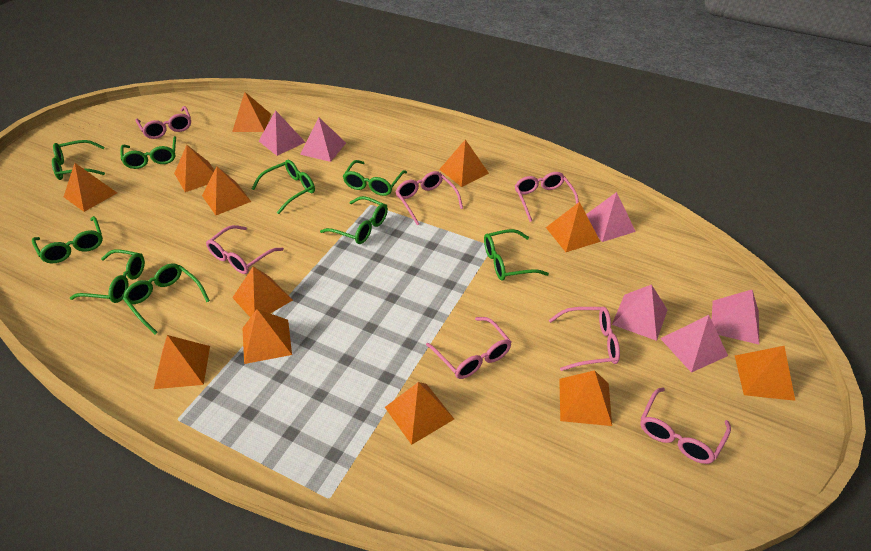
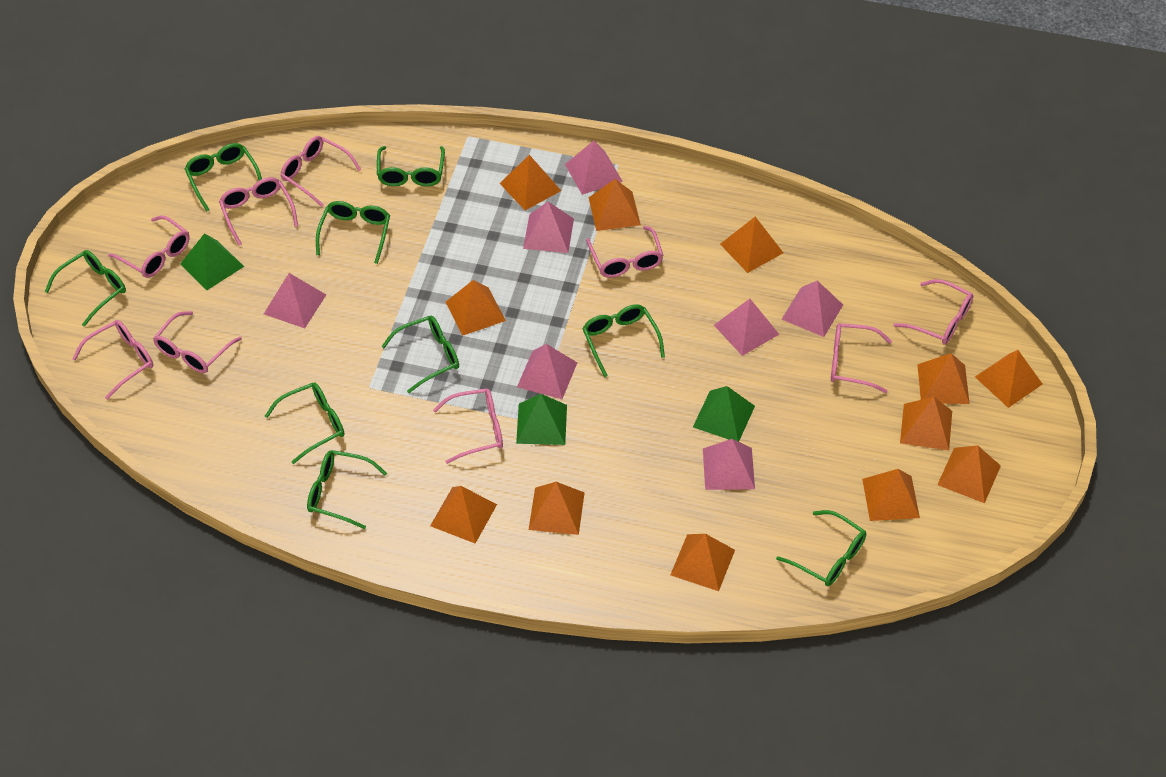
green pyramid: none = 0 -> [180,233,244,290] [516,394,567,445] [693,386,755,442] = 3
pink glasses: [135,106,191,139] [206,225,284,274] [395,171,463,226] [426,317,511,379] [515,172,579,222] [549,307,620,371] [640,387,731,464] = 7 -> [72,320,153,400] [108,215,190,278] [153,311,242,373] [219,177,298,246] [280,136,361,207] [433,388,503,464] [586,226,663,278] [831,323,892,393] [893,279,973,345] = 9
pink pyramid: [259,110,305,156] [300,117,346,162] [586,192,636,242] [612,284,667,341] [660,315,728,373] [712,290,759,345] = 6 -> [264,273,326,328] [517,344,577,399] [523,202,574,253] [565,141,623,195] [703,439,755,490] [714,299,780,356] [782,281,843,337] = 7

